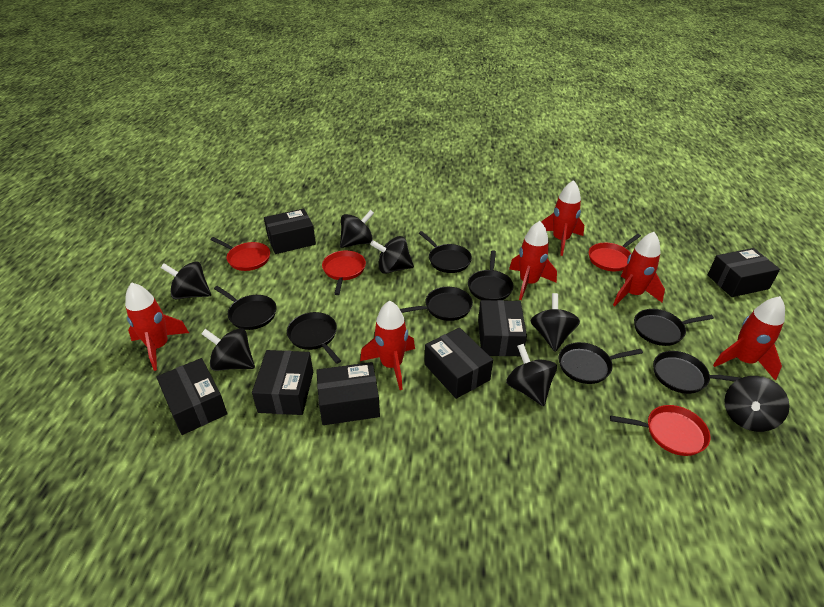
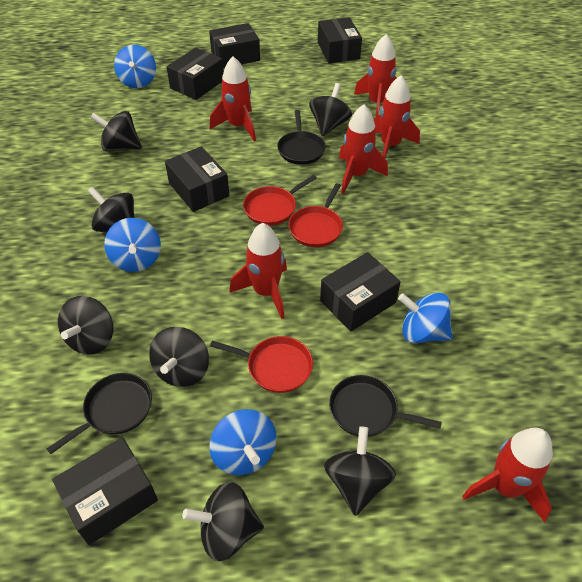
black box: [156,358,227,435] [252,350,313,415] [264,208,316,254] [316,362,380,425] [425,328,493,399] [478,300,527,356] [708,248,780,297] = 7 -> [52,437,158,545] [165,146,229,212] [167,48,224,100] [209,23,260,68] [318,17,362,63] [320,252,401,331] = 6
black pan: [214,286,277,330] [287,312,341,364] [400,287,473,321] [419,231,472,273] [468,250,514,300] [559,342,643,384] [634,309,714,346] [653,351,740,394] = 8 -> [47,373,152,454] [277,110,326,165] [329,375,442,437] = 3
blue spinning top: none = 0 -> [104,218,161,272] [114,45,156,88] [209,409,277,475] [398,292,453,343] = 4
red pan: [210,237,270,271] [322,250,366,295] [589,234,641,271] [610,405,711,456] = 4 -> [210,336,313,393] [243,175,317,226] [289,183,343,247] = 3

